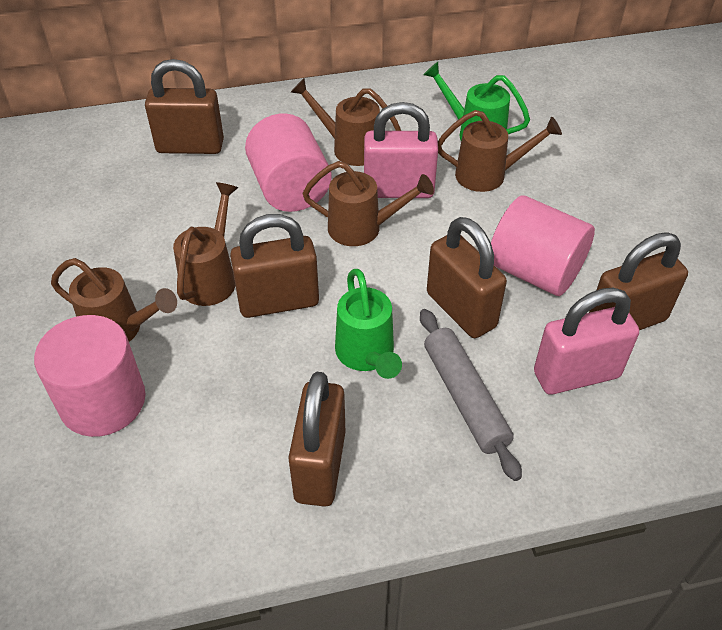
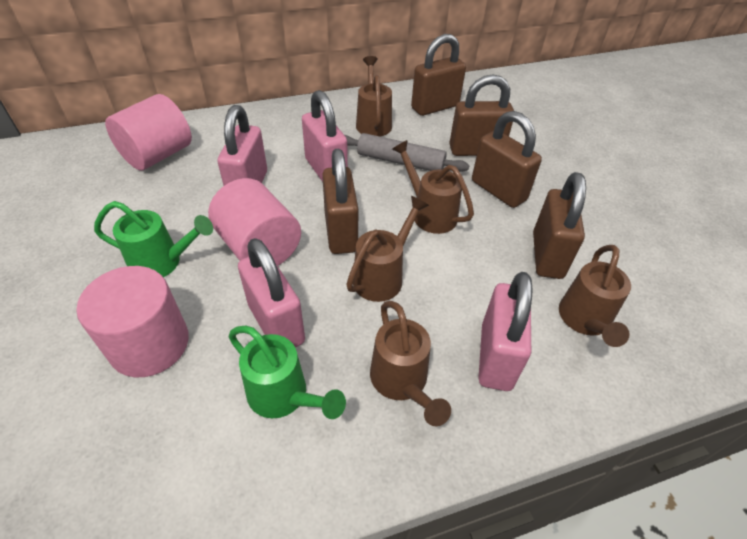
pink padlock: [364,102,438,198] [534,288,639,395] = 2 -> [217,105,267,186] [238,238,305,347] [302,90,348,182] [478,272,533,391] = 4

